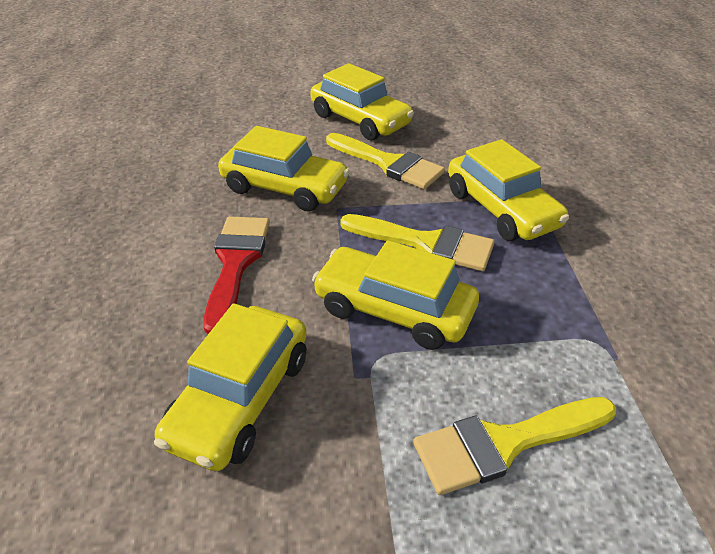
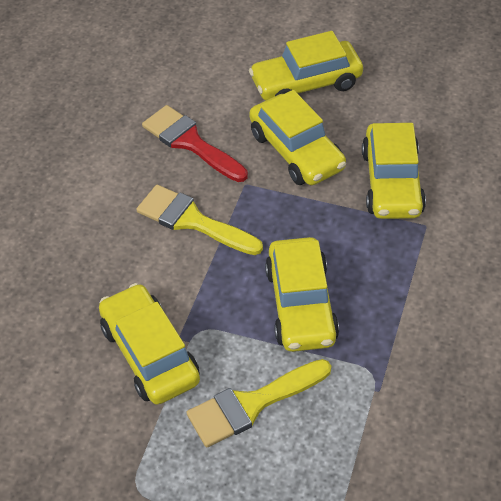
yellow brush: [326,133,445,189] [340,214,495,271] [413,397,616,495] = 3 -> [136,185,263,255] [186,359,331,447] = 2

